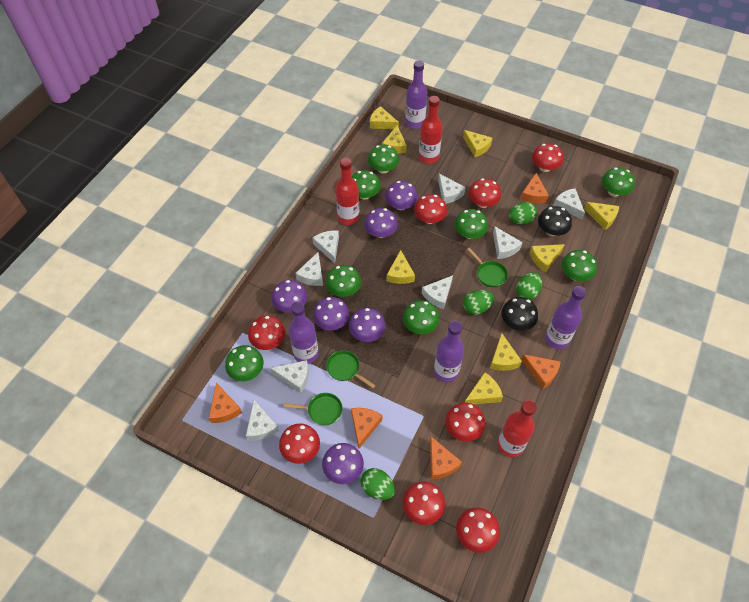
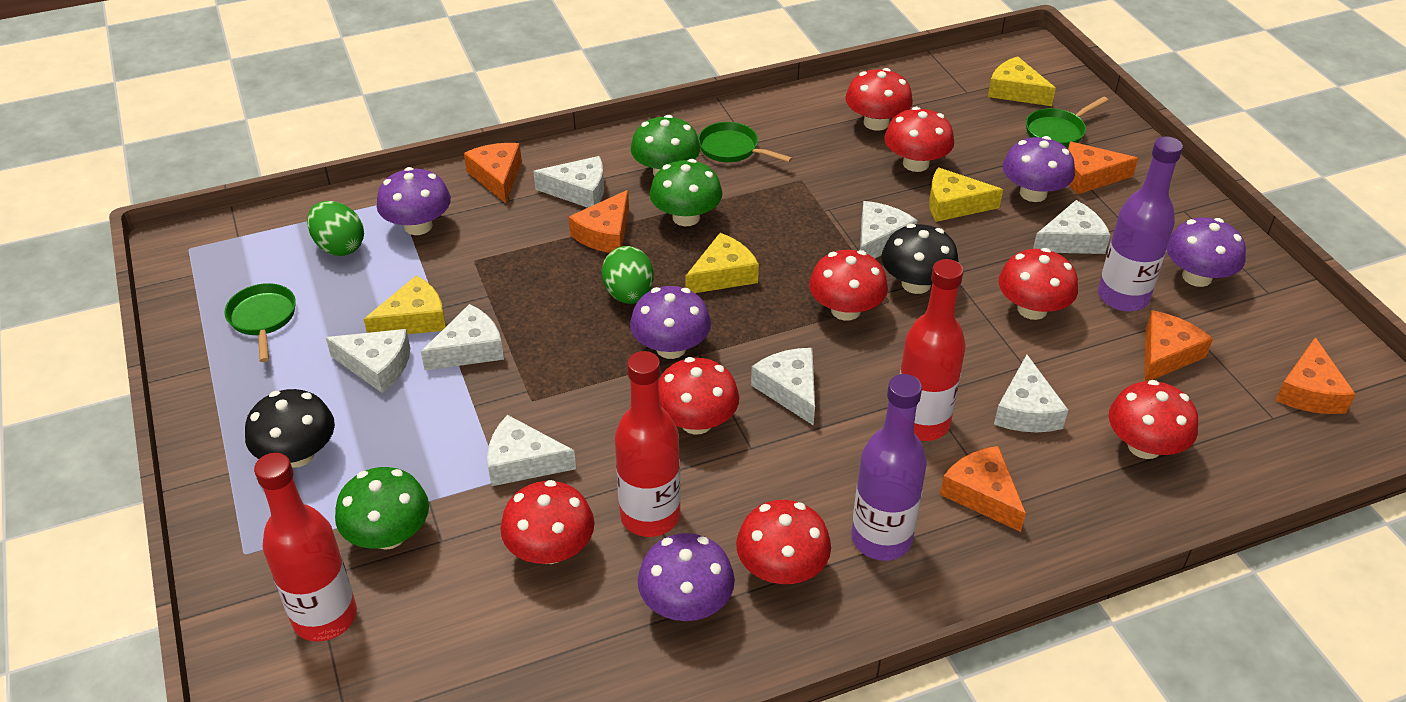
green egg: [360,468,395,500] [463,290,494,315] [509,202,537,224] [516,272,542,300] = 4 -> [307,201,364,256] [602,246,654,304] = 2
green mushroom: [225,345,264,381] [326,265,361,297] [352,170,381,200] [368,145,399,173] [403,300,439,334] [455,209,488,239] [562,250,597,281] [602,167,635,197] = 8 -> [335,467,429,550] [631,115,700,176] [650,159,723,226] = 3
orange cheese: [209,383,242,423] [351,408,382,449] [430,437,462,479] [521,173,549,203] [521,354,561,389] = 5 -> [464,143,522,203] [569,190,629,253] [940,446,1026,532] [1068,142,1138,195] [1144,310,1213,381] [1275,337,1356,414] = 6
purple bottle: [289,302,318,364] [405,60,427,129] [434,321,464,382] [545,286,586,349] = 4 -> [852,374,927,561] [1098,136,1183,311] = 2
purple mushroom: [272,280,308,313] [313,297,349,330] [322,443,364,484] [349,308,386,342] [364,208,398,238] [385,181,418,210] = 6 -> [377,167,451,235] [630,286,711,359] [638,533,735,621] [1003,136,1075,202] [1167,218,1246,287] = 5
yellow cheese: [370,106,399,129] [382,125,407,154] [387,250,415,284] [463,130,492,157] [465,372,503,405] [490,333,522,371] [530,244,565,272] [584,202,619,230] = 8 -> [364,275,446,334] [685,233,759,293] [929,167,1003,222] [988,56,1056,106] = 4

